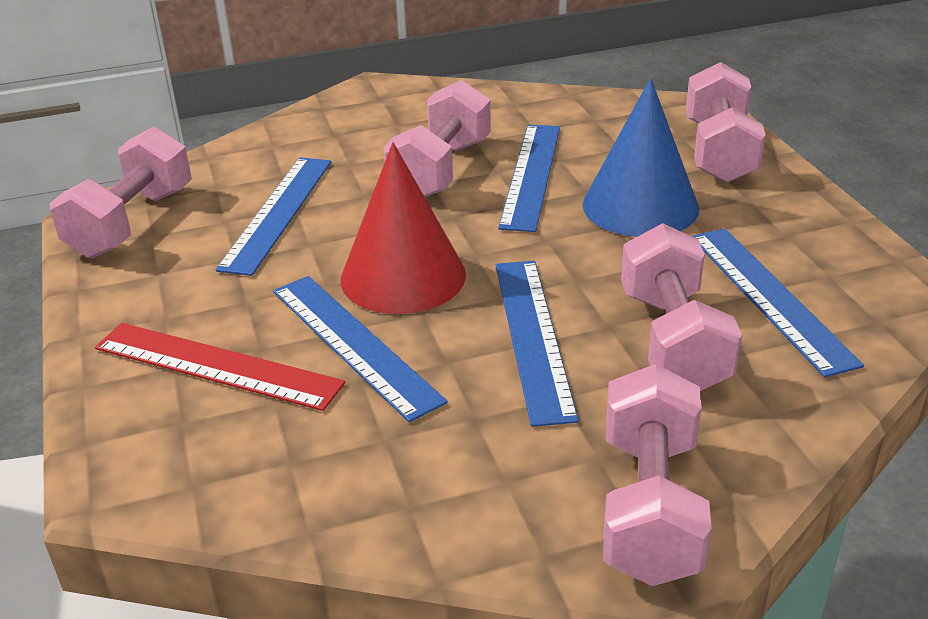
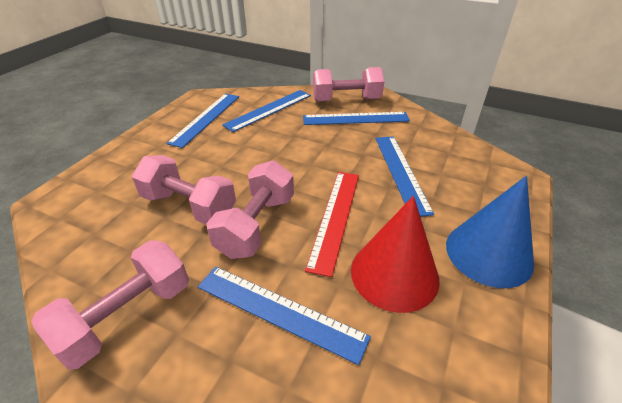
pink dumbbell: [50,127,192,258] [383,80,491,197] [603,364,712,586] [621,223,742,391] [686,62,766,183] = 5 -> [31,240,189,369] [132,155,236,225] [206,161,294,259] [313,67,384,102] = 4

